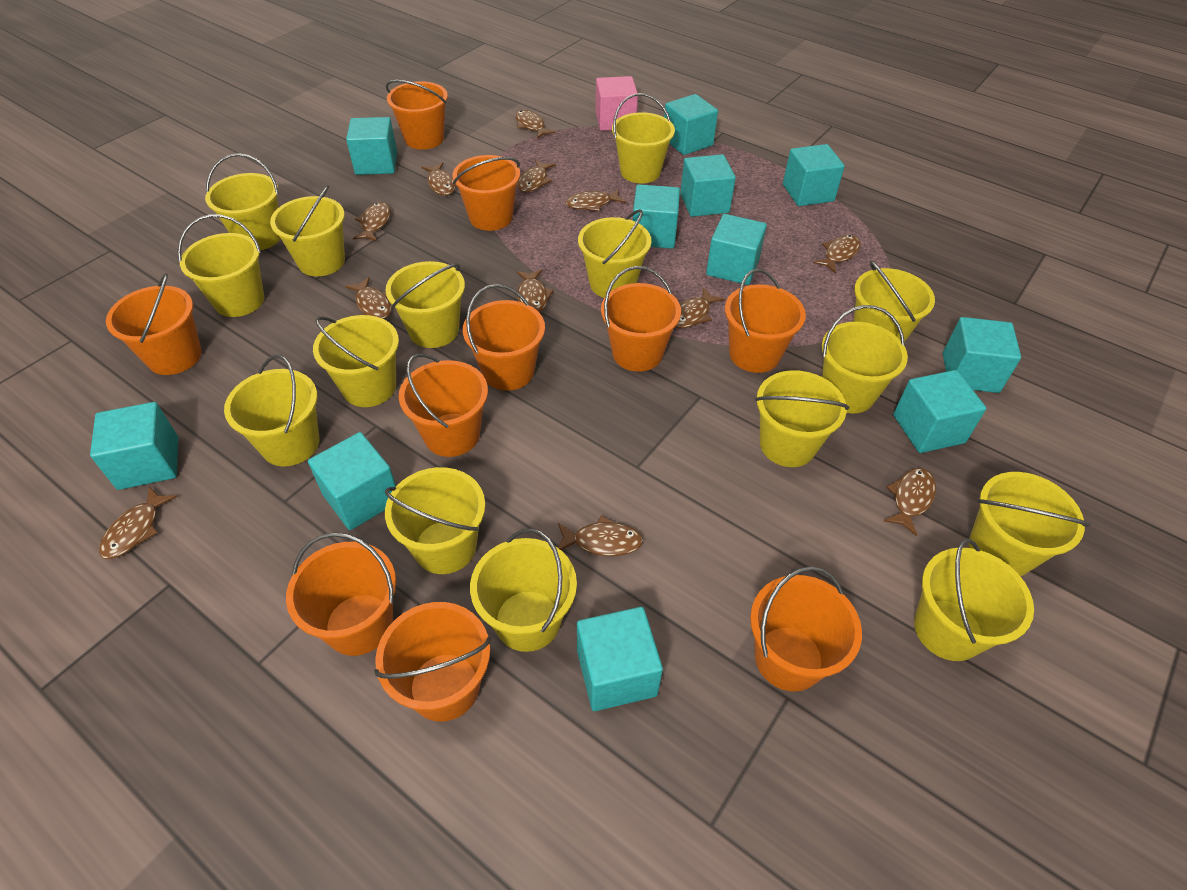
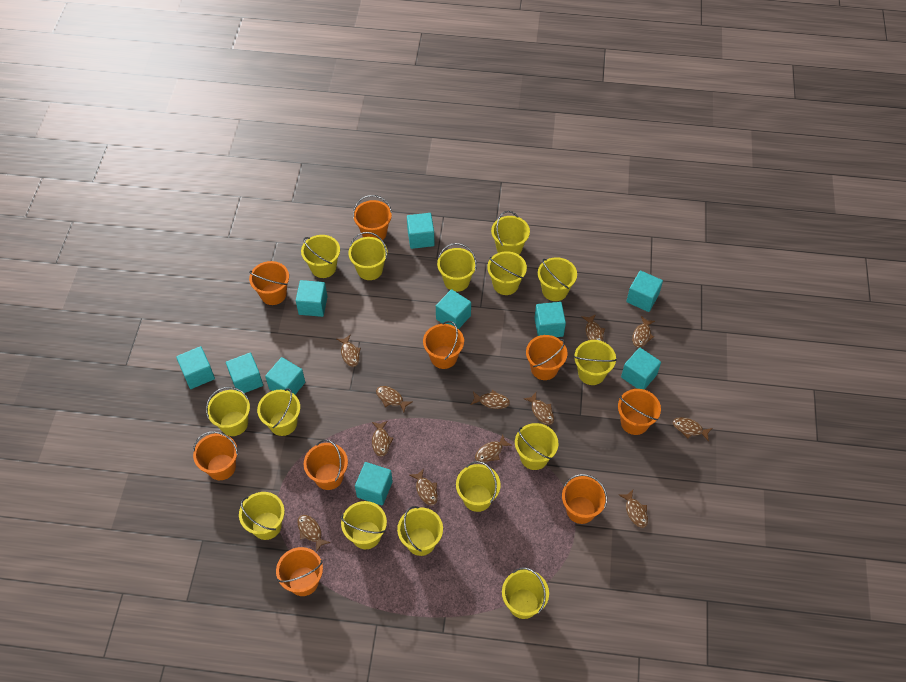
orange bucket: [106,273,202,375] [286,532,396,656] [374,602,491,722] [386,80,448,150] [399,354,488,457] [452,155,520,231] [463,284,545,391] [601,266,681,372] [725,269,806,373] [750,566,862,692] = 10 -> [193,431,238,480] [249,261,289,305] [276,547,323,596] [304,440,348,490] [353,195,392,240] [423,321,464,369] [526,335,567,380] [562,474,607,524] [618,389,661,435] = 9
pink cube: [596,76,638,131] = 1 -> none = 0
turquoise cube: [90,402,178,490] [308,432,396,530] [346,117,397,175] [577,607,663,711] [633,184,680,249] [664,94,718,155] [680,154,736,217] [706,214,767,285] [783,144,845,206] [893,370,986,453] [943,317,1021,393] = 11 -> [176,346,215,389] [226,353,263,393] [265,357,305,394] [296,280,327,317] [355,462,393,506] [407,213,435,249] [436,289,471,329] [534,302,566,337] [621,347,661,390] [626,271,663,312] = 10

